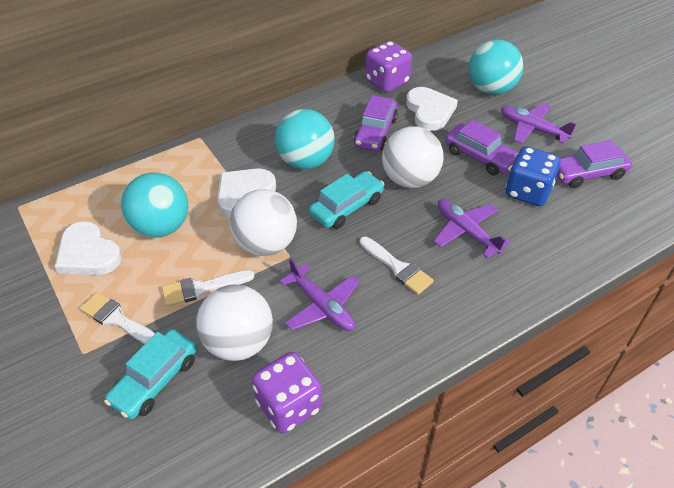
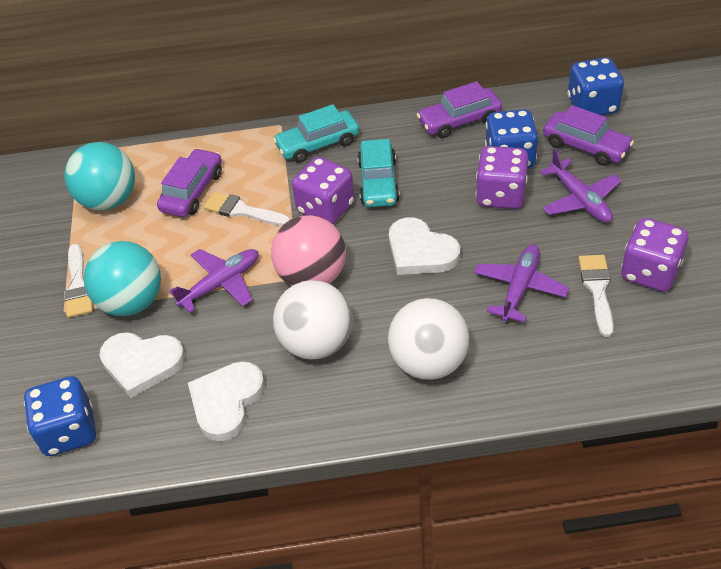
blue dice: [506,146,561,206] = 1 -> [24,376,96,456] [485,109,538,168] [568,57,624,115] = 3
pink ball: none = 0 -> [271,215,346,286] = 1
purple dice: [252,352,322,433] [366,41,412,92] = 2 -> [292,157,355,224] [476,146,528,209] [621,218,688,292] = 3
turquoise ball: [121,173,189,238] [275,109,335,169] [468,40,523,95] = 3 -> [64,142,135,210] [84,241,161,316] = 2
white ball: [196,285,273,361] [230,189,297,256] [382,126,444,188] = 3 -> [273,280,353,360] [388,298,469,380] = 2

